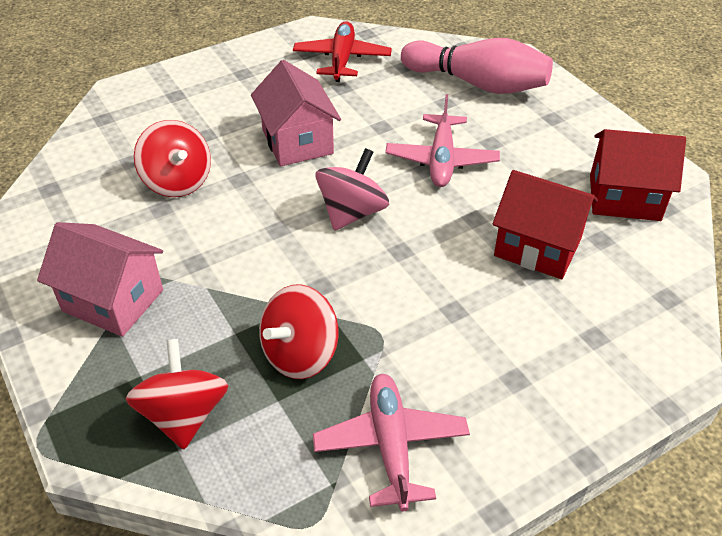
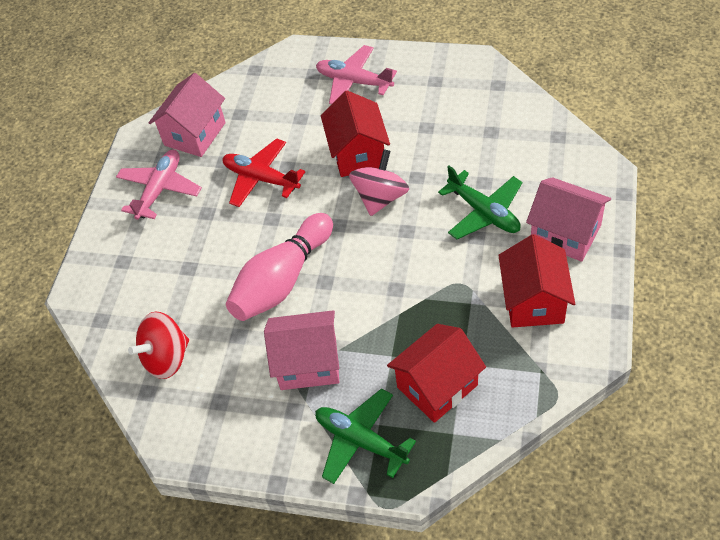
green plane: none = 0 -> [315,389,416,484] [438,166,522,239] = 2
pink house: [37,222,163,337] [251,60,341,166] = 2 -> [149,73,226,157] [264,310,339,390] [526,177,611,262] = 3
red house: [492,170,598,279] [590,129,686,221] = 2 -> [321,90,390,177] [387,324,486,423] [498,234,575,328] = 3
red spinning top: [126,339,228,449] [134,120,211,197] [259,284,339,379] = 3 -> [128,311,189,379] = 1

